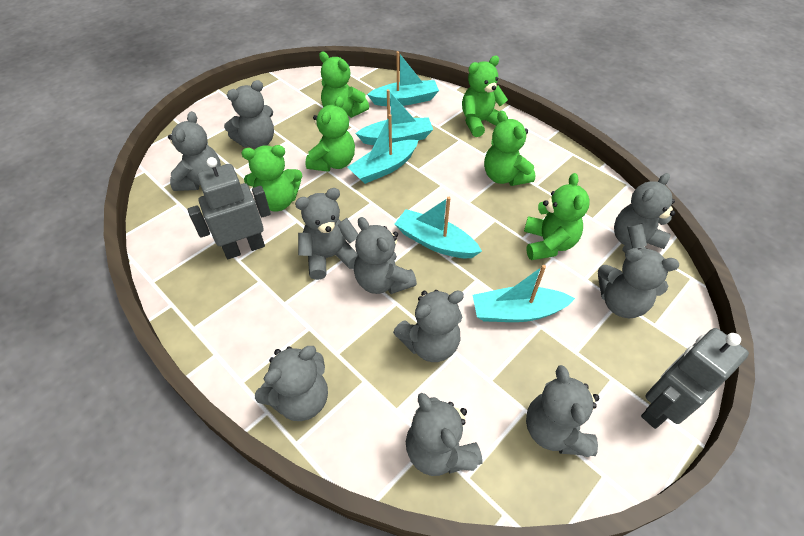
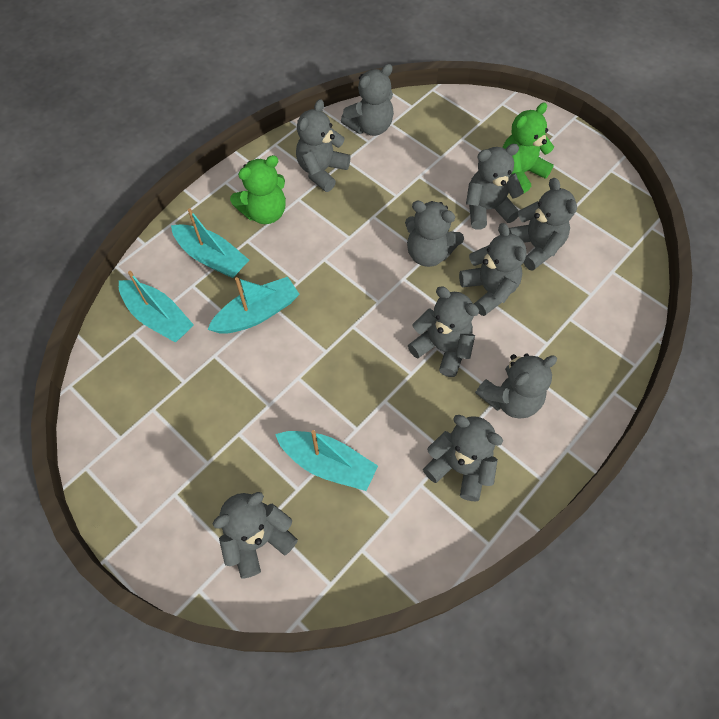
green teddy bear: [242,145,302,211] [305,96,355,172] [319,51,369,118] [462,56,508,137] [484,110,535,186] [524,173,590,260] = 6 -> [230,155,286,224] [502,102,554,193] = 2
grey robot: [188,157,271,259] [641,328,749,429] = 2 -> none = 0
turquoise boat: [348,114,418,184] [355,89,433,145] [367,51,439,106] [395,197,482,258] [472,265,575,322] = 5 -> [119,271,194,342] [171,208,249,278] [207,277,300,334] [275,430,378,491] = 4

